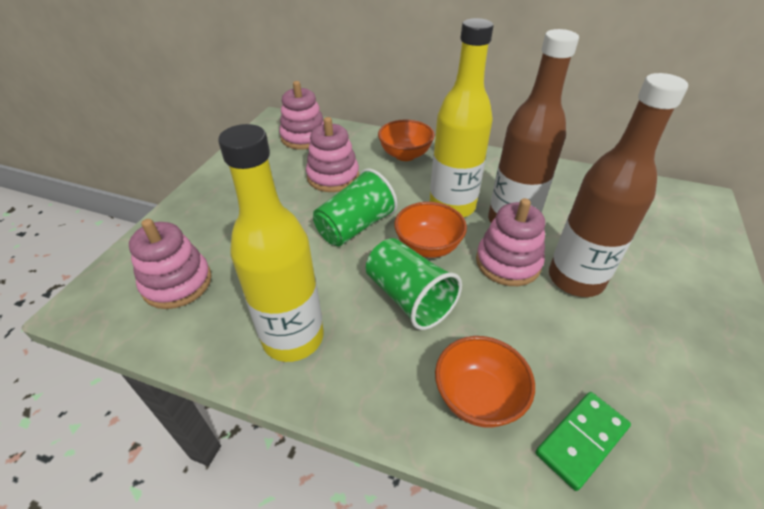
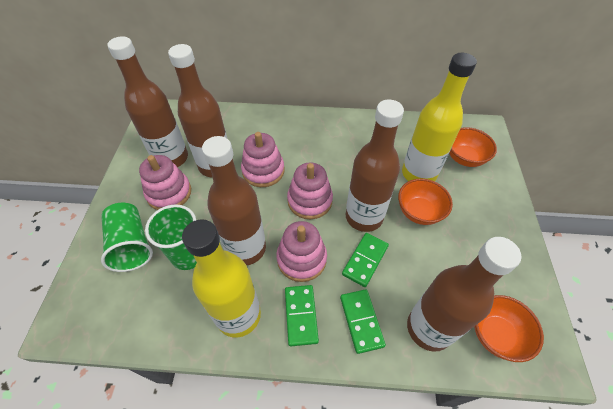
brown bottle: [488,29,579,223] [549,73,688,297] = 2 -> [107,36,188,167] [168,44,227,177] [202,136,266,265] [346,100,404,232] [407,237,521,352] = 5
green domino: [536,392,631,491] = 1 -> [285,285,319,346] [340,289,386,354] [342,233,389,287] = 3

